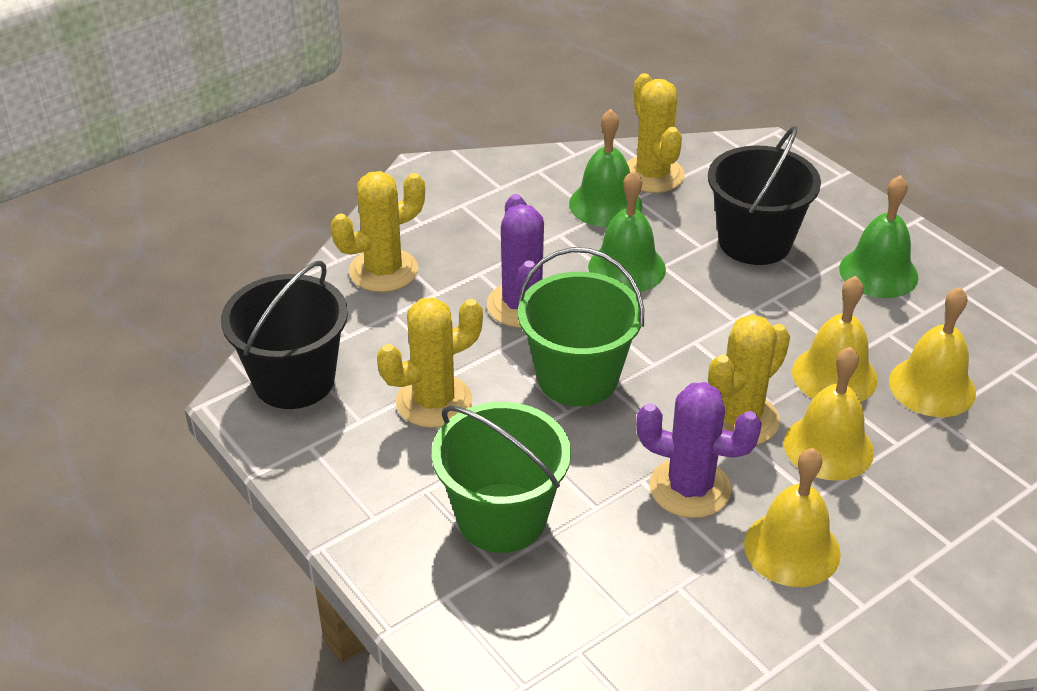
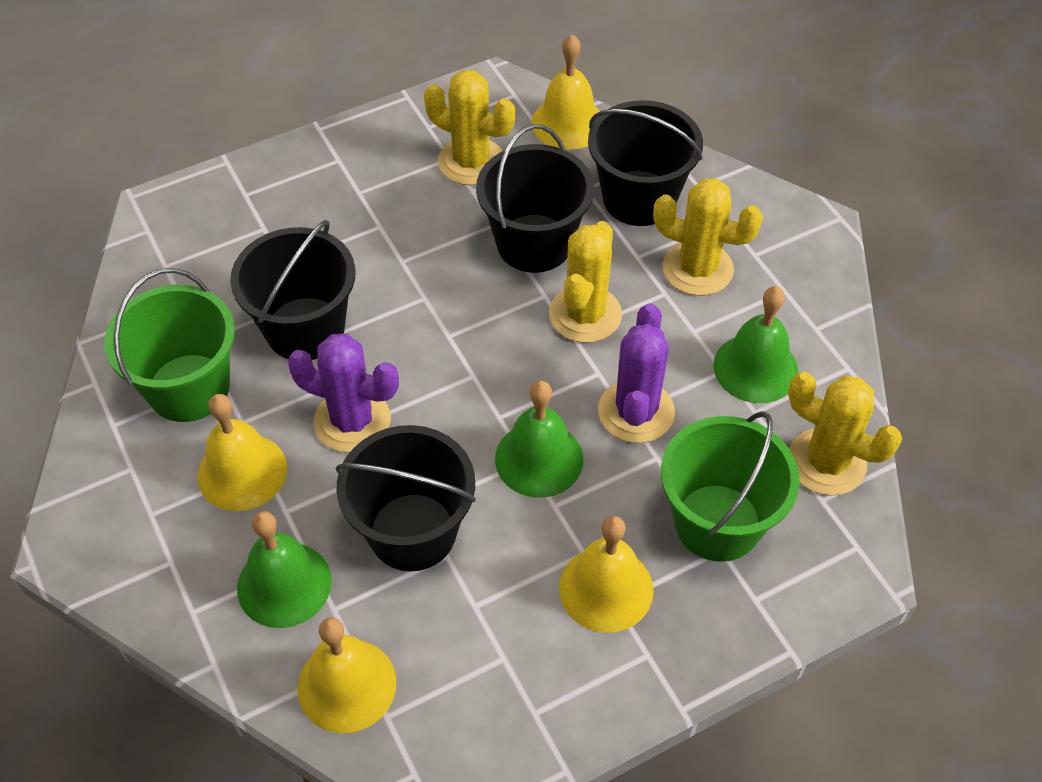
black bucket: [221,261,348,409] [708,126,821,265] = 2 -> [230,220,356,360] [336,425,476,571] [476,124,594,273] [588,100,703,226] = 4

